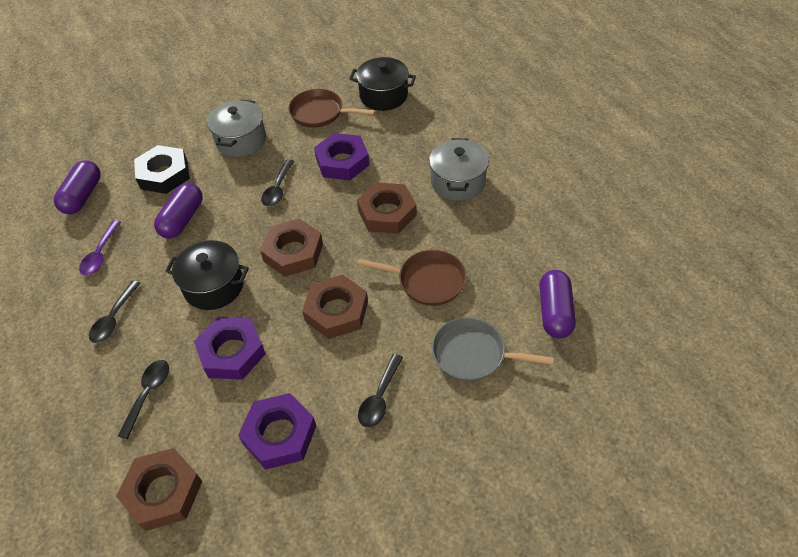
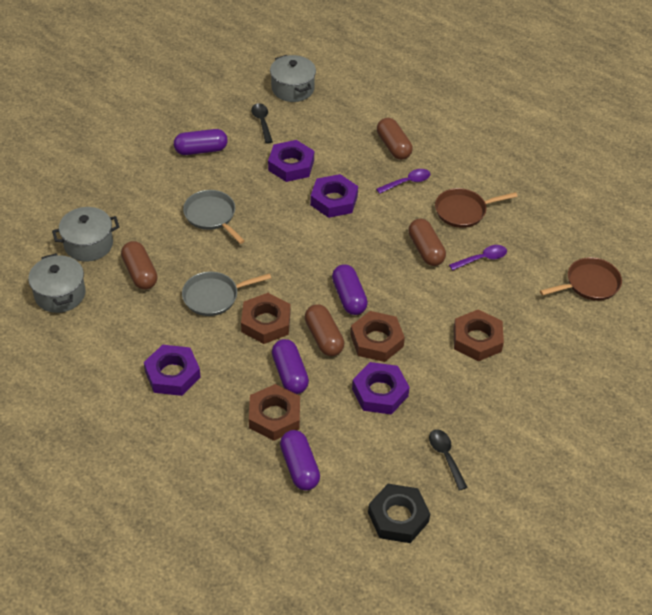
black pot: [165,240,249,310] [349,57,416,111] = 2 -> none = 0
black spoon: [89,281,141,343] [118,360,169,439] [261,159,294,206] [358,354,403,428] = 4 -> [251,103,273,144] [429,429,468,491] = 2
brown capsule: none = 0 -> [121,241,158,289] [305,304,344,356] [377,118,413,160] [408,219,446,266] = 4
grey pan: [432,317,554,381] = 1 -> [182,272,271,316] [183,190,245,244] = 2
grey pot: [207,99,266,157] [429,138,489,201] = 2 -> [28,253,86,313] [52,207,120,262] [270,55,316,102] = 3
purple capsule: [54,160,101,214] [154,183,203,239] [540,270,576,339] = 3 -> [174,129,228,155] [272,339,309,394] [280,430,320,490] [332,264,368,315] = 4
purple nut: [194,317,266,380] [238,393,316,470] [314,133,370,180] = 3 -> [144,345,201,396] [268,140,314,182] [310,174,358,218] [352,362,410,415] = 4
purple spoon: [79,220,121,275] = 1 -> [376,169,430,194] [449,245,507,271] = 2

